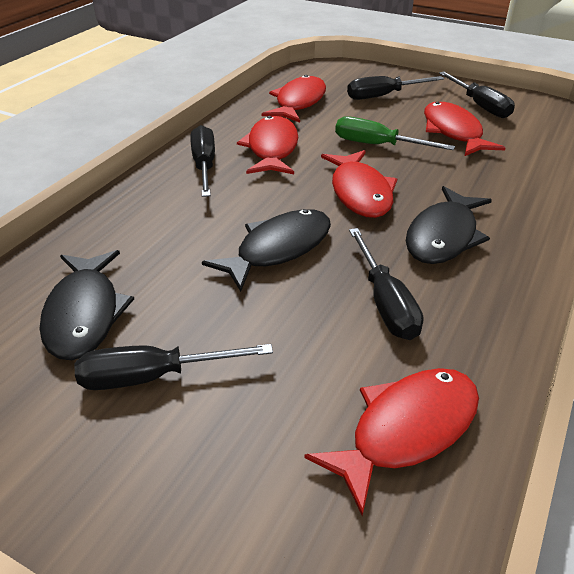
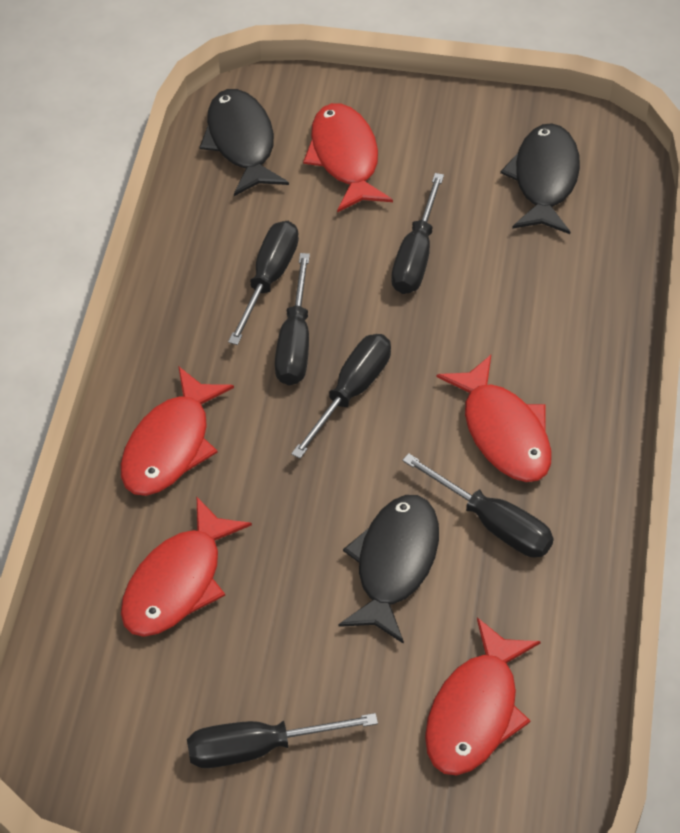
black screwdriver: [74,344,273,390] [190,125,215,197] [347,76,444,100] [349,228,423,340] [439,72,515,118] = 5 -> [187,713,378,768] [228,221,299,345] [275,253,310,385] [291,334,391,459] [391,173,444,294] [402,453,554,557] = 6
green screwdriver: [335,116,455,150] = 1 -> none = 0

